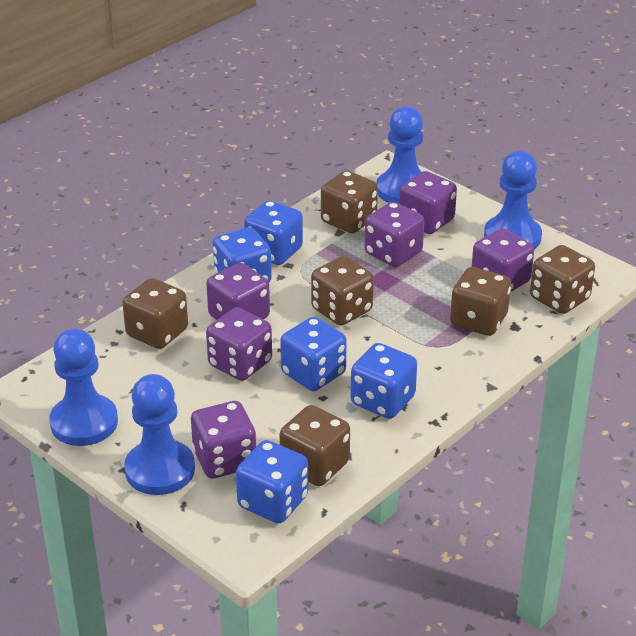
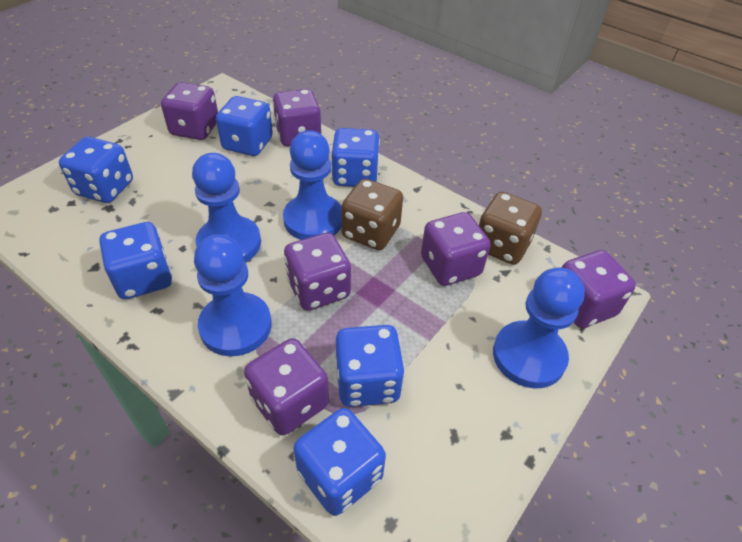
blue dice: [213,227,272,282] [236,440,308,523] [244,200,303,265] [280,317,347,391] [351,343,417,419] = 5 -> [59,137,133,203] [99,222,172,299] [216,96,273,156] [294,408,386,516] [331,128,380,187] [335,325,405,407] = 6
brown dice: [123,278,188,349] [279,405,350,486] [311,256,374,326] [321,170,378,233] [450,267,511,336] [530,245,595,314] = 6 -> [341,179,403,250] [479,192,542,265] = 2

